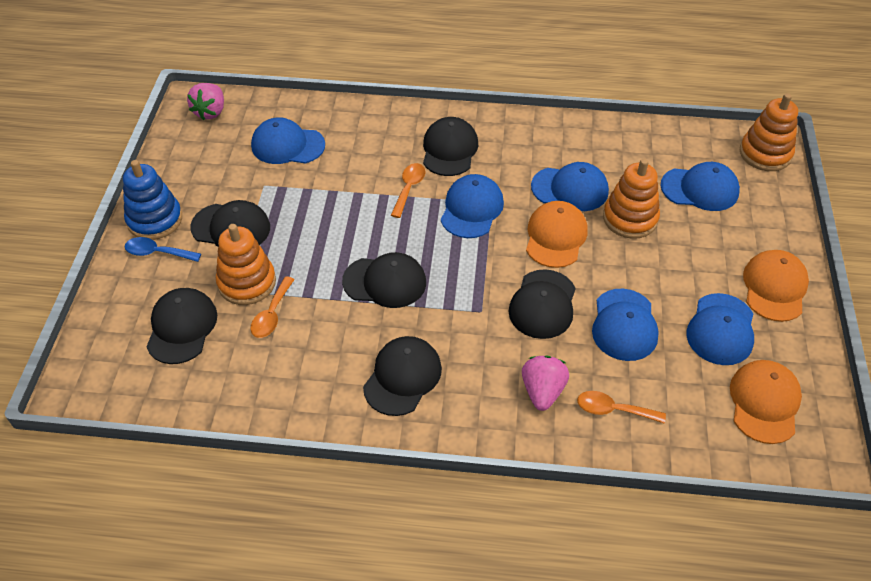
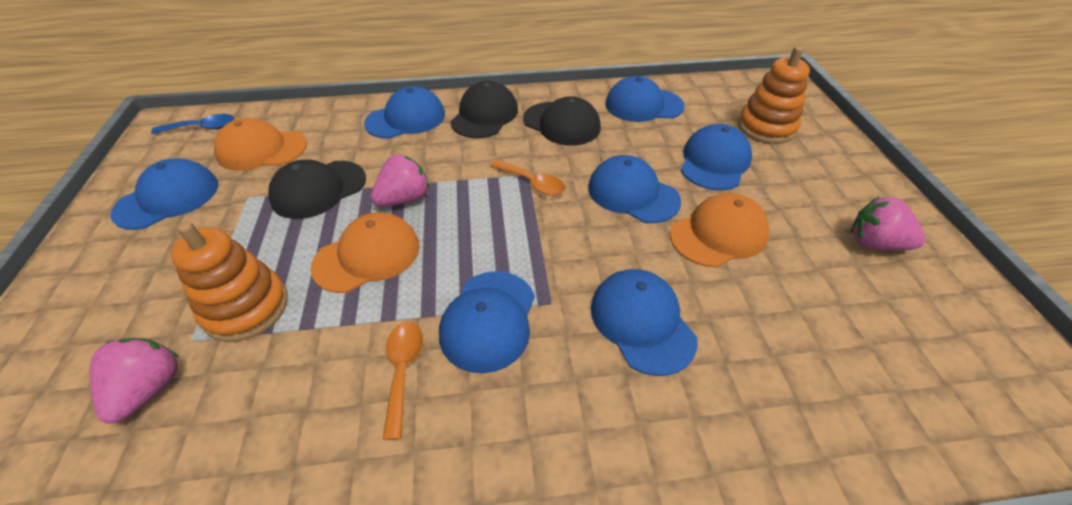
black cap: [146,288,217,364] [191,200,270,247] [342,252,426,308] [363,336,442,416] [423,117,478,176] [508,269,576,339] = 6 -> [268,160,366,219] [450,81,518,138] [523,96,601,146] = 3
blue cap: [251,117,325,164] [441,174,504,238] [531,162,609,211] [592,289,659,361] [660,162,740,211] [686,293,754,365] = 6 -> [110,159,218,230] [364,86,445,139] [439,271,535,373] [588,155,681,223] [591,269,698,376] [606,76,684,122] [681,124,752,190] = 7
blue stacking toy: [123,160,182,240] = 1 -> none = 0
orange spoon: [250,276,295,338] [391,163,425,218] [577,391,666,424] = 3 -> [383,322,423,440] [490,160,566,196] = 2
orange stacking toy: [216,224,276,305] [603,159,660,239] [740,93,798,171] = 3 -> [171,222,288,342] [738,46,810,144] = 2
pink strawberry: [187,83,224,120] [522,356,569,411] = 2 -> [90,338,179,424] [371,154,429,207] [851,197,925,251] = 3

